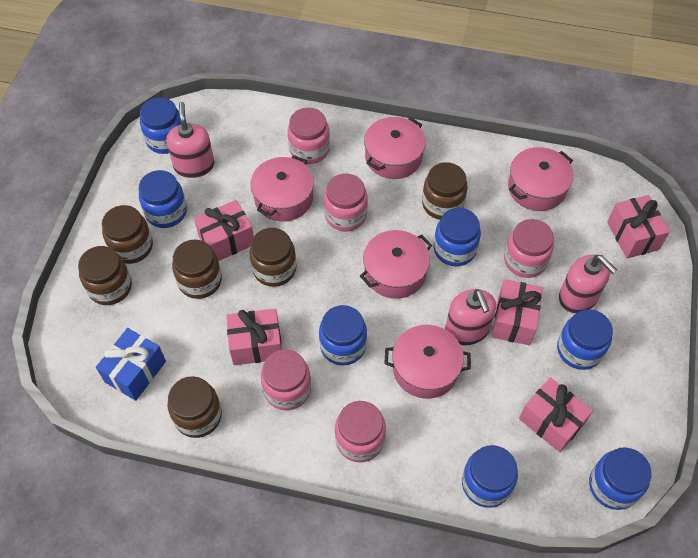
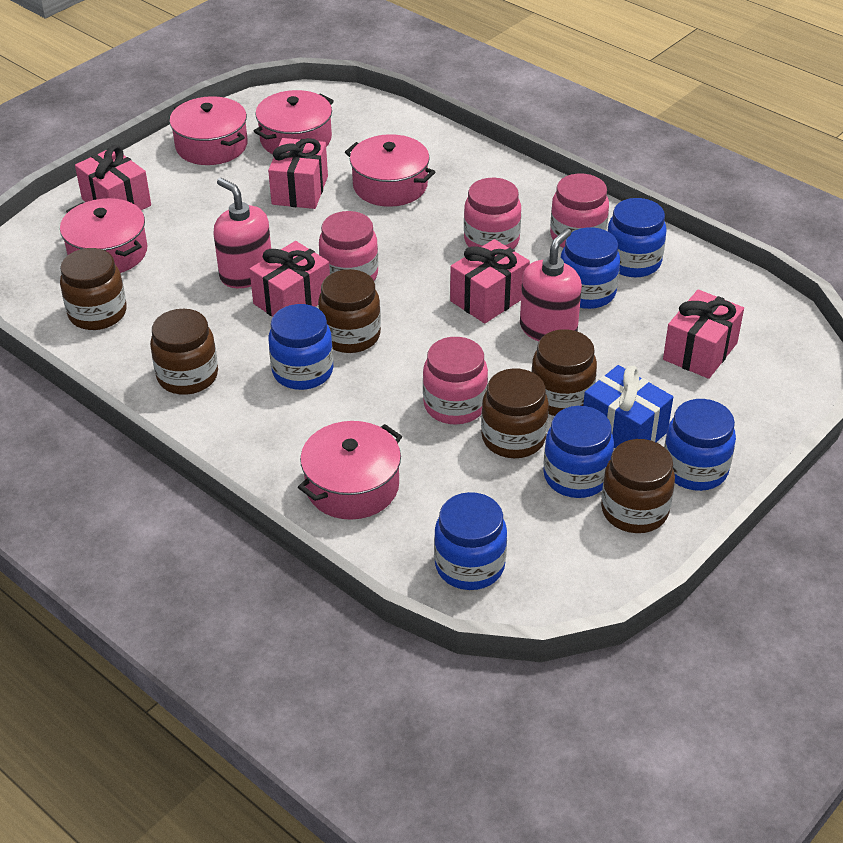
blue jar: [139,170,187,228] [140,97,181,154] [319,305,367,366] [434,208,481,266] [462,445,518,508] [557,309,613,370] [589,447,652,510] = 7 -> [268,304,333,390] [434,492,507,590] [543,406,614,498] [561,227,620,309] [608,198,666,277] [664,399,736,491] = 6
pink jar: [261,349,311,410] [288,108,330,164] [324,174,368,231] [335,401,386,462] [504,219,554,278] = 5 -> [319,211,378,280] [423,337,488,424] [464,178,521,249] [550,174,609,248] = 4
pink soap dispenser: [166,102,214,178] [445,289,496,346] [559,255,617,313] = 3 -> [214,178,271,288] [520,229,582,342] = 2

